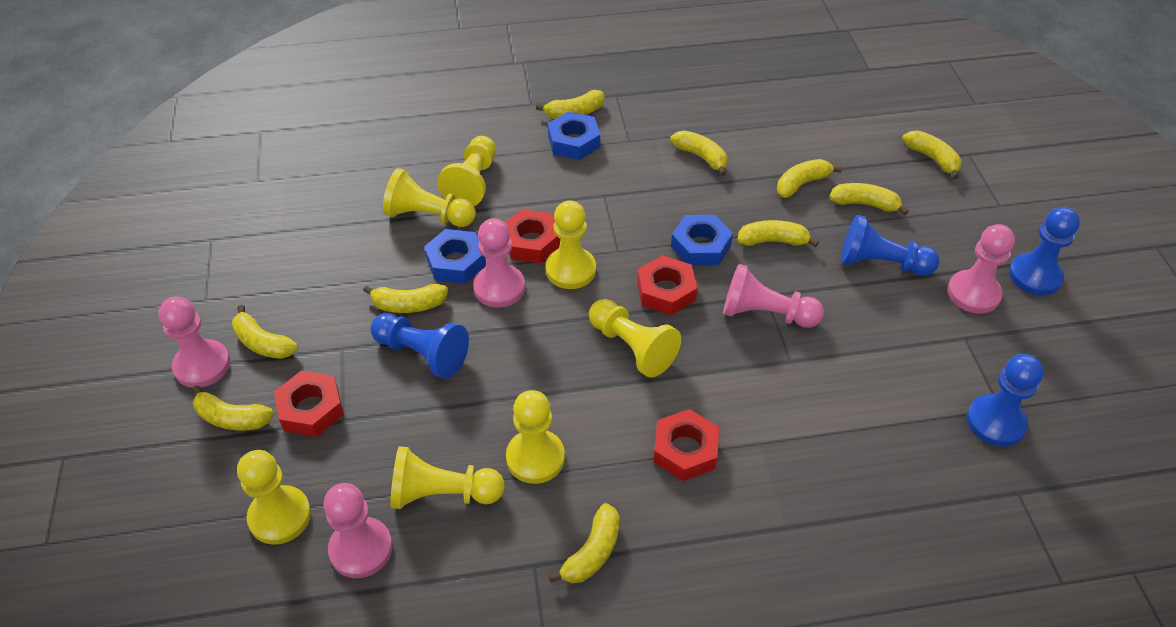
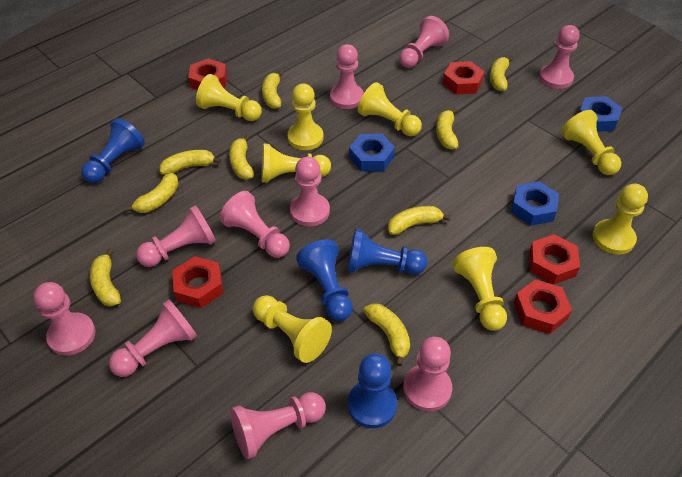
pink pawn: [159,297,230,388] [324,483,393,578] [473,218,525,308] [723,264,824,328] [947,224,1015,314] = 5 -> [33,282,95,356] [109,299,197,377] [136,205,216,267] [220,191,290,258] [230,392,326,460] [290,157,330,226] [330,44,364,109] [399,16,449,68] [403,337,453,411] [539,25,580,89] = 10
red nut: [274,371,344,437] [505,209,561,263] [637,255,697,315] [653,409,719,481] = 4 -> [172,256,223,308] [188,58,227,90] [443,61,484,95] [514,279,572,334] [529,234,580,285] = 5
yellow banana: [192,385,274,431] [232,305,298,359] [363,284,448,313] [536,90,604,119] [549,503,620,583] [670,131,727,176] [737,220,819,248] [777,159,842,198] [829,183,909,215] [902,130,961,179] = 10 -> [90,249,121,307] [125,173,179,213] [159,150,221,175] [229,135,254,179] [262,70,283,109] [364,303,410,366] [388,206,451,235] [436,108,458,150] [490,57,513,91] = 9
yellow pawn: [237,450,311,545] [383,168,476,227] [390,446,505,509] [437,136,496,206] [506,390,565,484] [546,201,596,289] [589,299,681,377] = 7 -> [196,74,262,121] [253,295,332,363] [261,143,331,183] [287,84,324,150] [358,82,422,136] [452,247,507,331] [561,110,621,175] [593,184,648,254] = 8

